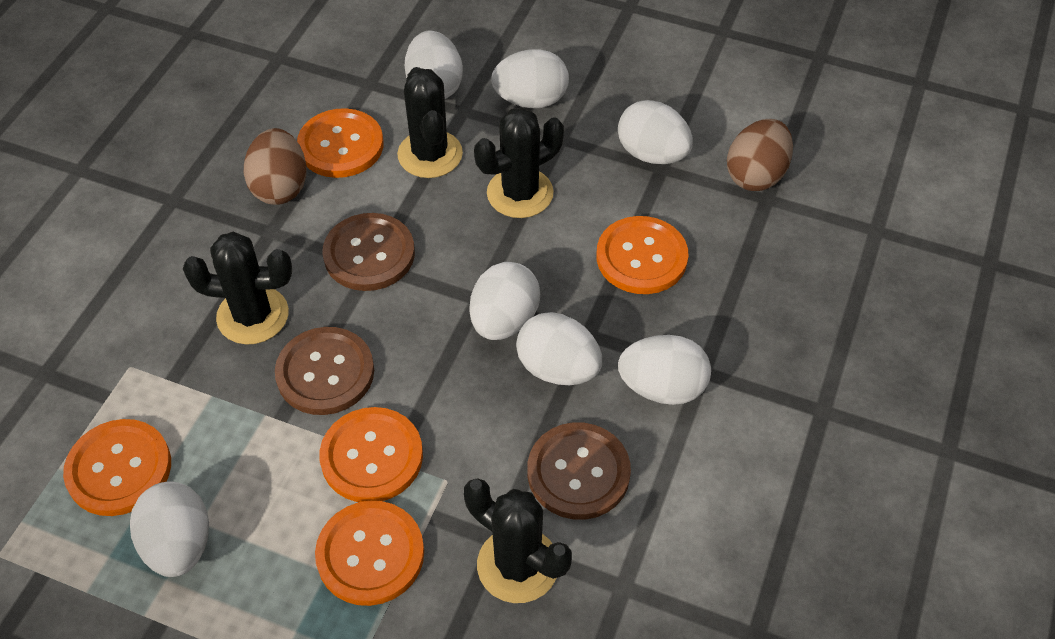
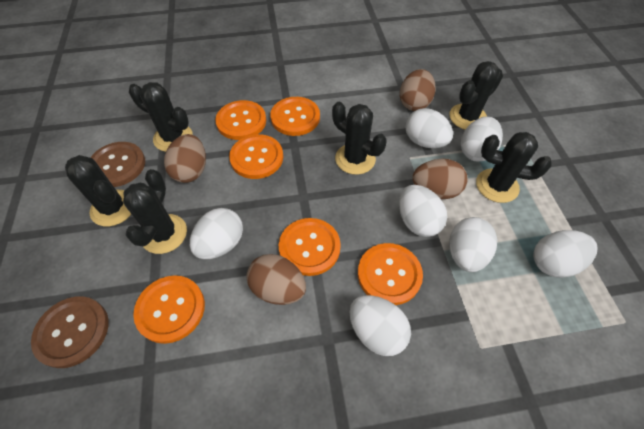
black cactus: [183,232,292,345] [397,67,463,178] [464,478,572,603] [474,107,564,218] = 4 -> [65,155,131,226] [123,169,187,254] [129,82,193,152] [332,102,387,175] [449,61,503,130] [476,132,552,203] = 6
brown button: [275,327,374,415] [322,213,415,291] [527,422,631,520] = 3 -> [31,296,109,368] [91,142,145,187] = 2
brown egg: [244,128,307,205] [727,119,793,191] = 2 -> [164,134,206,183] [246,254,306,305] [400,69,436,111] [412,159,468,199] = 4
orange button: [63,419,171,516] [297,108,383,178] [315,501,424,606] [319,407,423,502] [597,216,688,294] = 5 -> [133,275,205,344] [215,100,266,140] [229,134,283,179] [270,97,320,136] [279,218,341,276] [358,243,423,305] = 6

